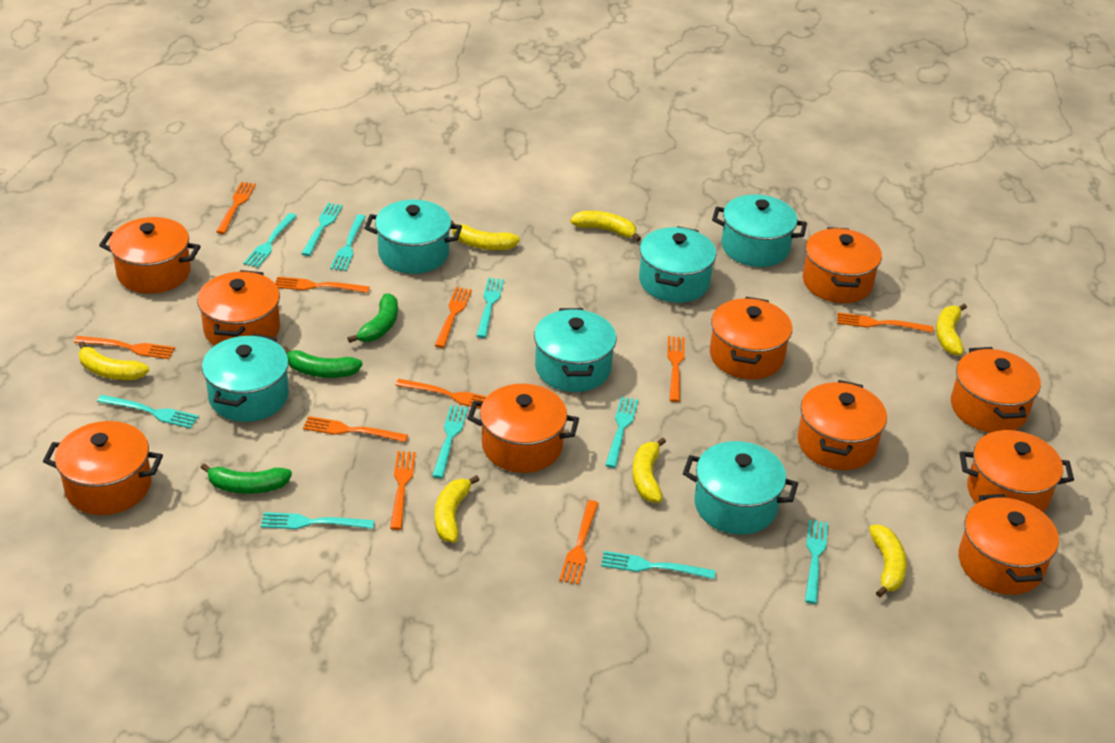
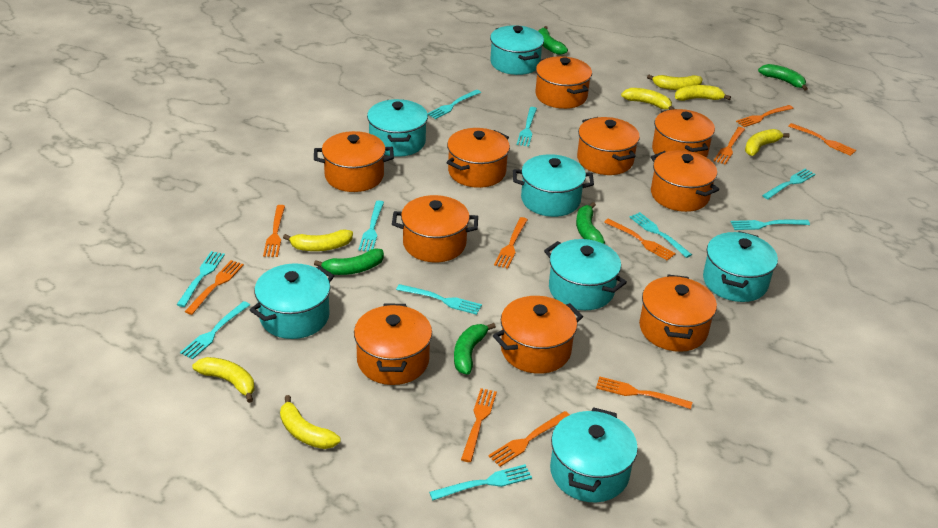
green banana: [200,463,292,494] [283,346,363,378] [348,293,398,343] = 3 -> [314,248,384,275] [454,323,496,375] [538,26,568,55] [576,202,605,244] [758,64,808,91] = 5
turquoise pot: [202,334,289,422] [364,199,462,274] [534,308,616,392] [639,226,716,303] [683,441,798,535] [712,194,807,267] = 6 -> [250,263,334,339] [367,99,428,157] [490,25,544,75] [513,154,594,217] [544,239,627,310] [550,407,638,502] [703,231,778,302] = 7

